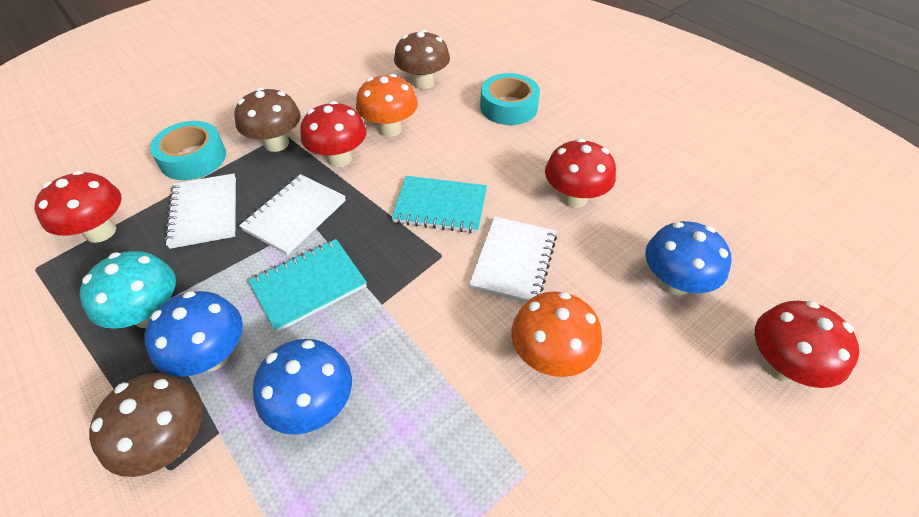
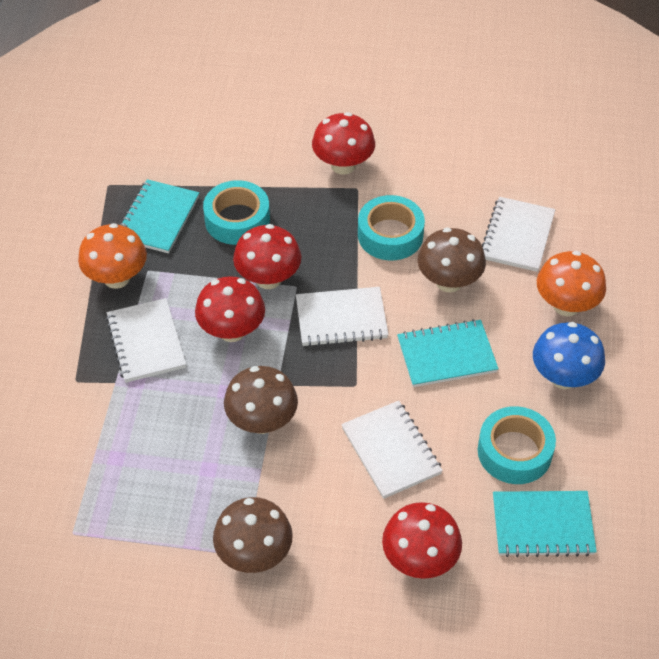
blue mushroom: [145,291,243,377] [253,339,352,435] [645,221,732,296] = 3 -> [533,322,605,389] = 1
turquoise mushroom: [80,251,176,329] = 1 -> none = 0
turquoise notebook: [248,239,367,333] [392,176,487,233] = 2 -> [119,179,199,254] [397,319,499,387] [493,491,597,557] = 3
turquoise tape: [150,121,226,180] [480,73,540,125] = 2 -> [203,180,270,245] [358,195,425,260] [478,406,556,484] = 3
white notebook: [164,174,236,249] [239,174,346,255] [469,216,557,302] = 3 -> [106,298,186,383] [296,287,389,347] [341,401,443,499] [482,197,555,272] = 4

